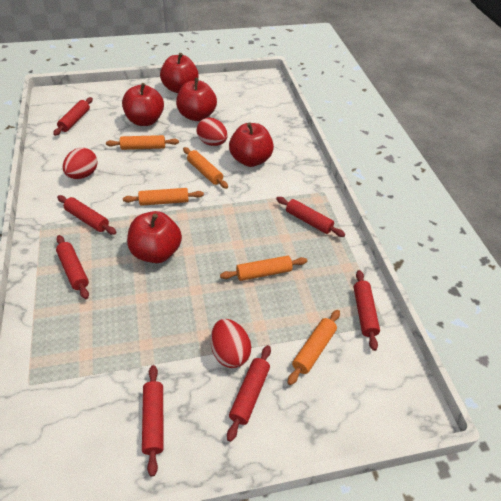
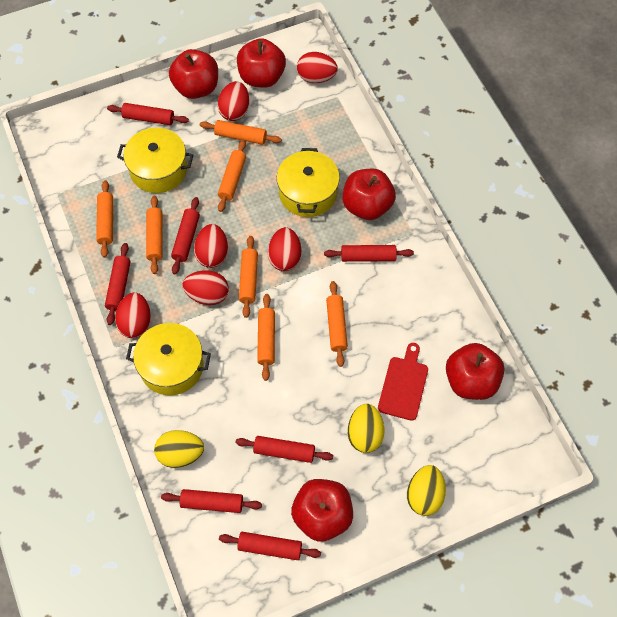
orange rolling pin: [106,135,179,150] [123,188,204,206] [183,147,228,189] [220,256,307,281] [288,310,340,385] = 5 -> [96,180,113,258] [146,196,163,274] [200,120,282,145] [218,140,246,212] [239,236,258,318] [257,294,275,381] [326,281,348,367] = 7
red cutting board: none = 0 -> [378,343,428,421] = 1
red egg: [63,148,98,179] [196,118,228,146] [211,319,251,368] = 3 -> [115,292,151,338] [183,270,229,305] [194,224,228,268] [217,81,249,121] [268,227,301,271] [297,52,338,83] = 6
yellow egg: none = 0 -> [154,430,204,468] [348,404,385,453] [407,465,446,516] = 3
yellow pot: none = 0 -> [117,128,193,193] [126,323,211,396] [277,148,340,217] = 3

